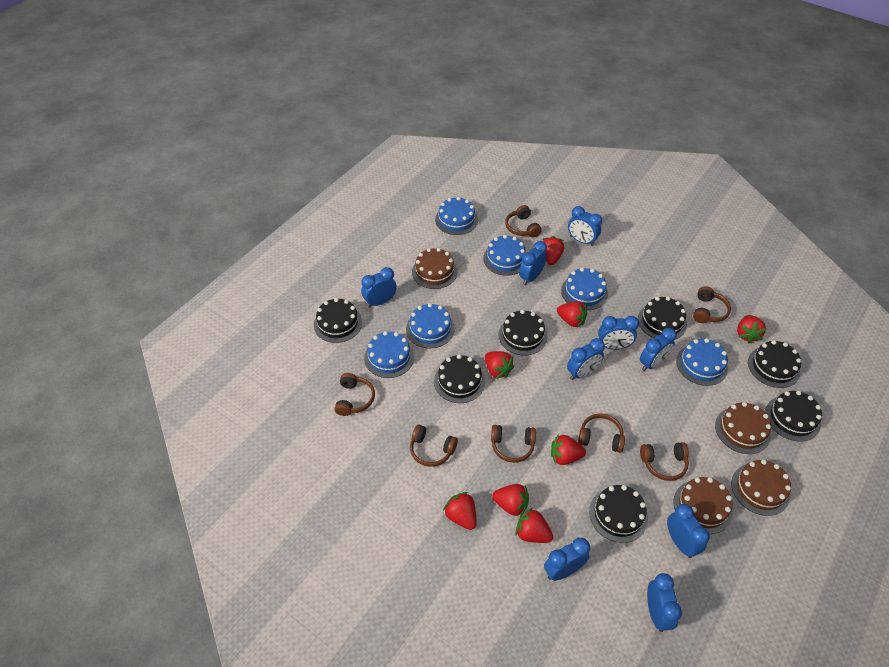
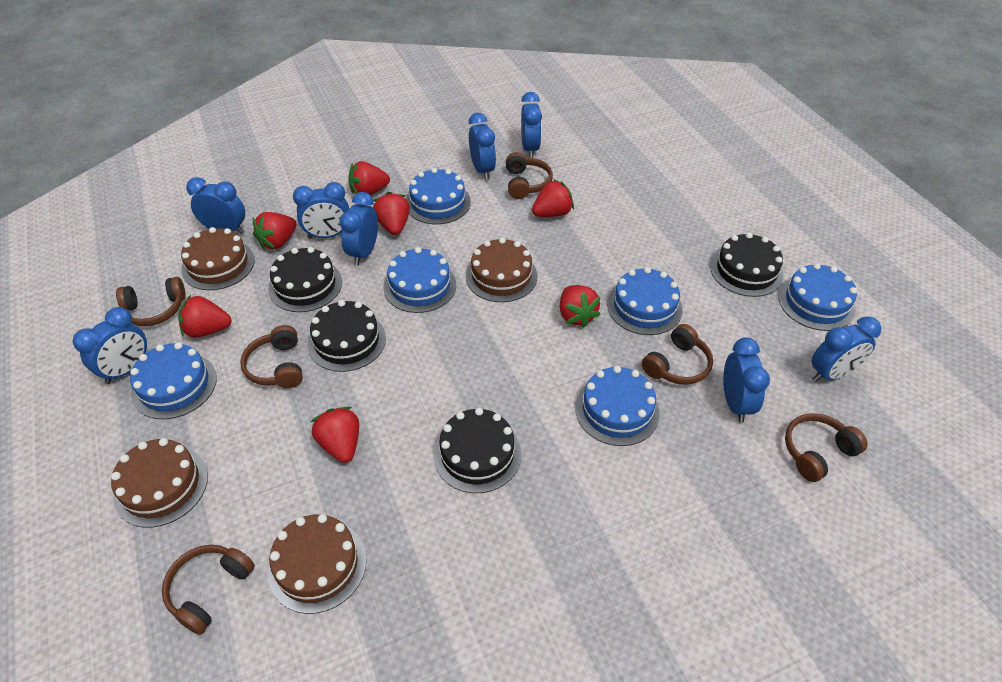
black cake: [314,298,362,343] [434,354,485,403] [498,310,547,356] [589,485,648,543] [638,297,687,339] [748,340,801,388] [765,391,822,442] = 7 -> [268,247,342,312] [307,300,386,372] [434,408,521,493] [710,233,784,297] = 4
blue clock: [361,267,397,308] [519,241,547,285] [544,538,590,581] [567,338,605,380] [568,206,602,246] [598,316,639,350] [640,328,677,371] [647,573,682,632] [667,504,710,558] = 9 -> [73,307,147,384] [186,177,245,234] [293,182,349,239] [339,192,378,265] [469,113,496,180] [521,92,542,158] [723,337,770,423] [811,316,881,382] = 8
brown headphones: [335,373,375,416] [410,425,458,467] [491,425,536,463] [505,205,542,237] [578,413,625,453] [640,442,689,481] [693,286,731,323] = 7 -> [116,277,186,326] [162,545,255,635] [240,325,303,388] [506,152,553,199] [642,324,713,385] [785,413,868,482] = 6
red strawberry: [443,492,476,530] [485,351,515,379] [492,484,529,517] [515,508,553,543] [542,236,564,265] [551,434,586,465] [557,301,587,328] [737,315,767,344] = 8 -> [178,295,231,338] [253,212,297,250] [311,407,359,463] [348,161,390,195] [373,192,410,235] [532,180,574,217] [560,285,601,328] = 7

